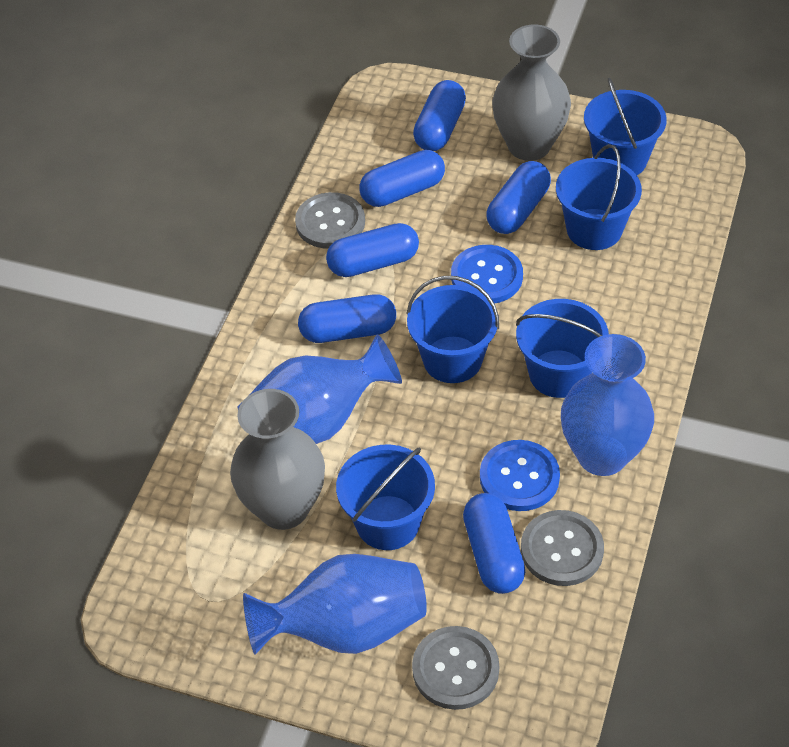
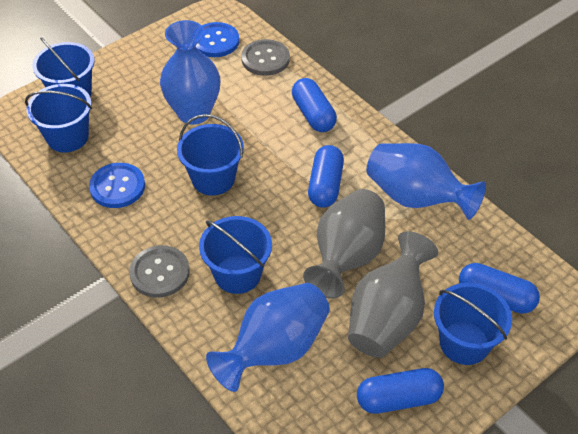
blue capsule: [298,294,396,343] [326,223,419,277] [360,150,445,207] [413,80,466,151] [463,493,525,594] [486,161,551,234] = 6 -> [292,78,337,132] [308,145,344,208] [357,368,444,414] [459,263,540,314] = 4
grey button: [295,192,365,249] [412,626,500,710] [521,510,604,586] = 3 -> [129,245,190,298] [241,39,290,76] = 2

